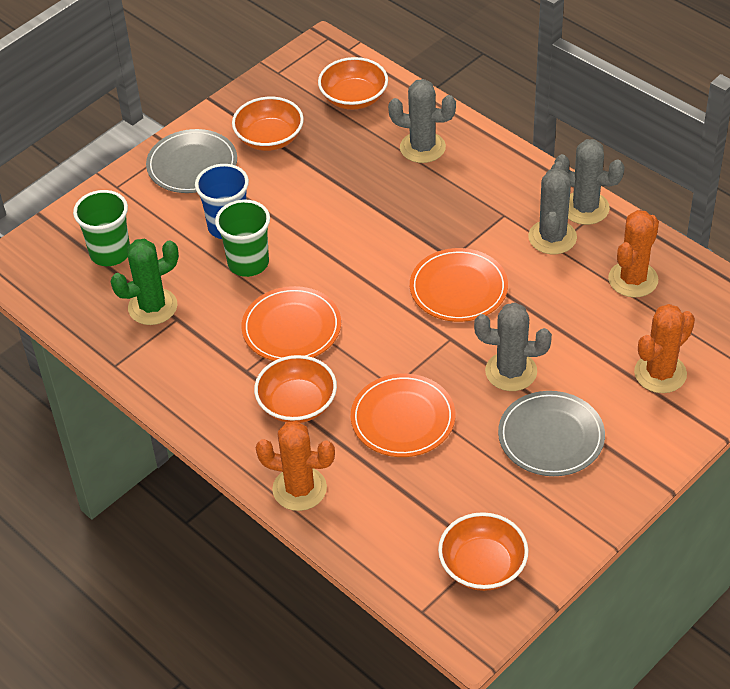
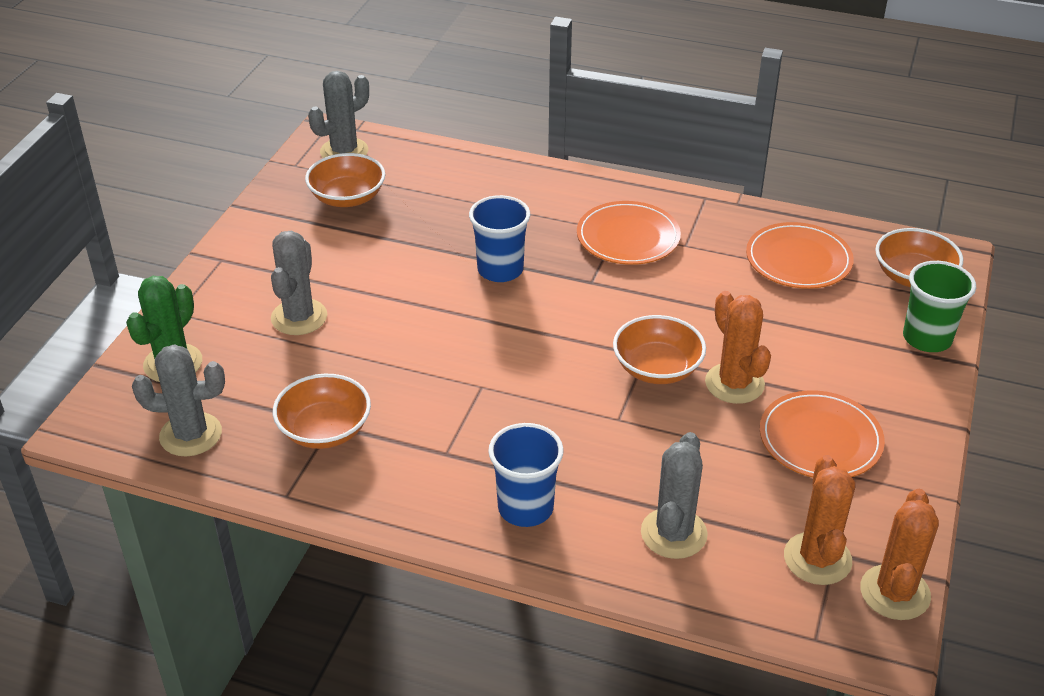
blue cup: [195,164,249,239] = 1 -> [469,195,530,282] [488,423,564,527] = 2
green cup: [73,190,130,266] [215,200,270,277] = 2 -> [903,261,976,352] = 1
grey plate: [146,129,237,193] [498,391,605,476] = 2 -> none = 0

